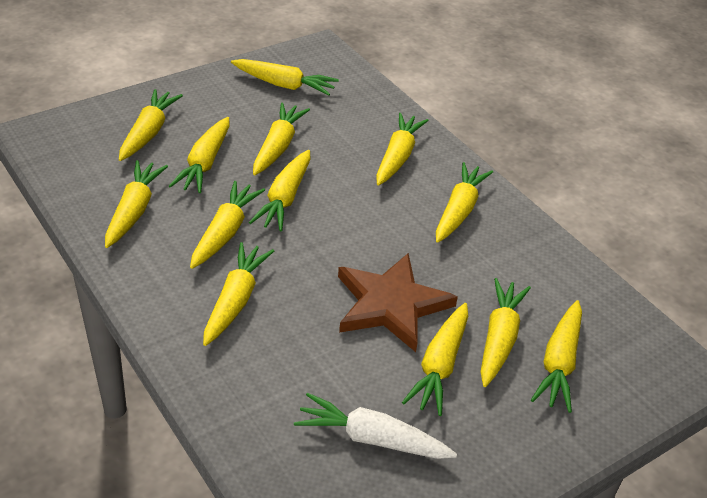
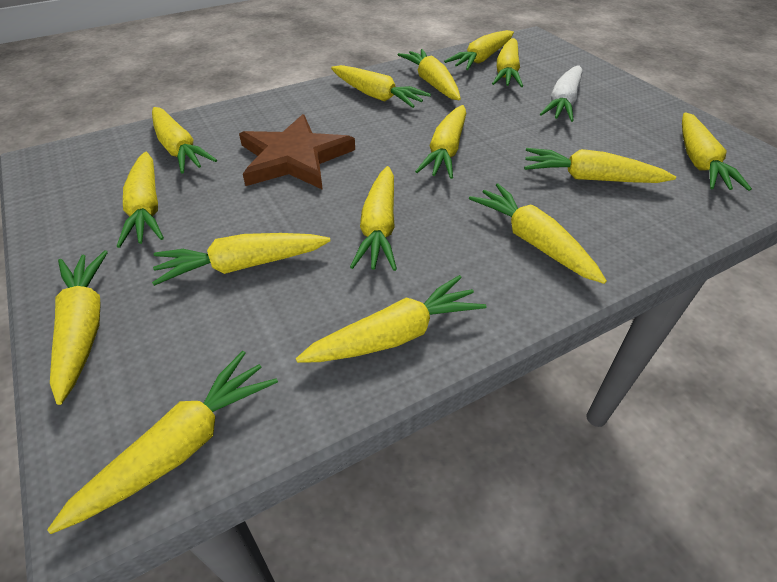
yellow carrot: [105,160,168,248] [119,89,183,161] [169,117,230,193] [190,181,265,269] [203,242,274,346] [231,59,339,96] [249,150,311,231] [253,103,310,175] [376,113,428,186] [402,303,468,416] [436,162,493,243] [481,278,531,387] [531,300,582,413] = 13 -> [47,351,278,534] [50,250,108,405] [117,152,164,248] [152,107,217,174] [152,233,330,286] [296,275,486,363] [331,65,431,108] [350,166,397,271] [398,49,461,100] [415,105,466,179] [444,30,514,70] [469,184,607,284] [492,38,523,87] [524,148,676,183] [682,112,752,191] = 15

